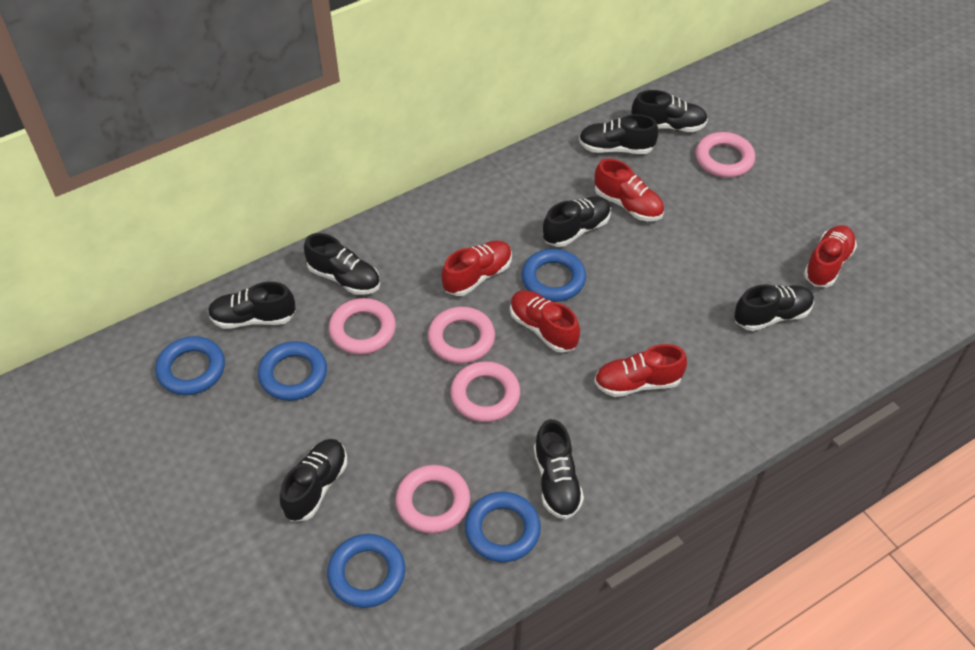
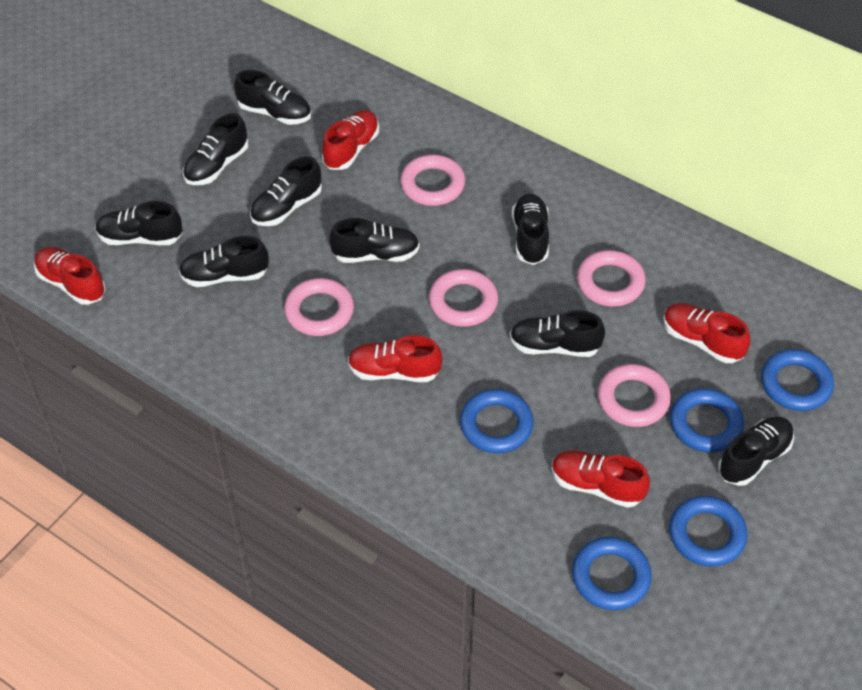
black shoe: [208,282,296,329] [280,439,347,521] [304,233,380,295] [534,419,584,519] [543,196,611,247] [579,114,659,154] [631,90,708,132] [734,285,814,331] = 8 -> [96,201,183,245] [179,236,269,287] [183,113,248,185] [234,70,311,125] [250,156,322,226] [329,218,420,263] [510,310,605,357] [512,194,549,265] [718,417,794,486] = 9

